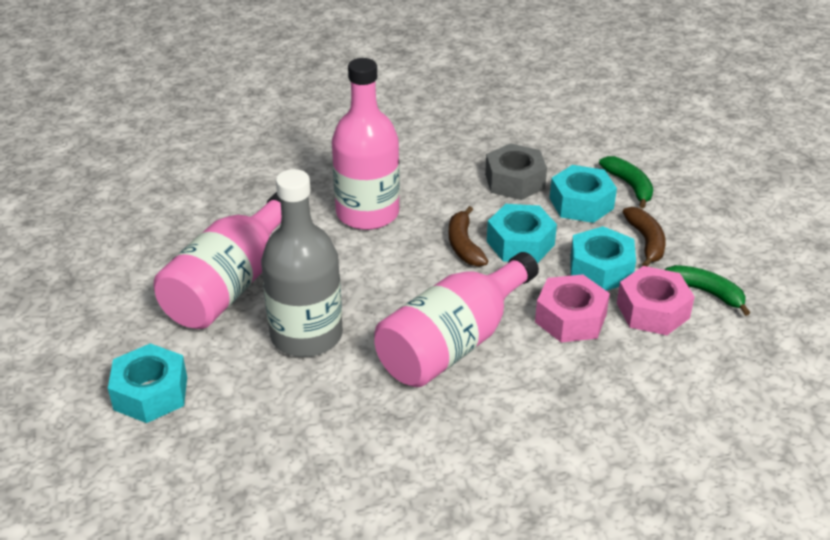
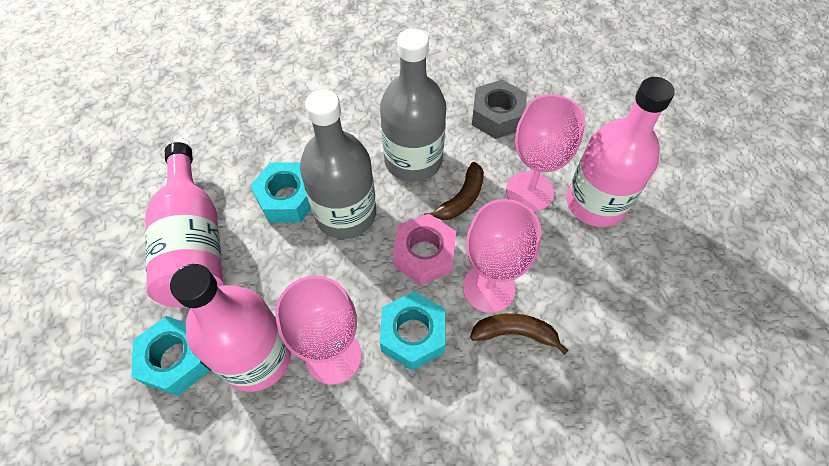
green banana: [599,156,653,209] [665,265,750,316] = 2 -> none = 0
grey bottle: [261,169,343,357] = 1 -> [300,89,376,239] [380,28,446,182] = 2
pink goblet: none = 0 -> [275,275,361,385] [463,199,541,313] [506,94,585,212] = 3
pink nut: [535,274,610,342] [617,266,695,335] = 2 -> [393,214,456,285] = 1
turquoise nut: [108,343,187,423] [487,204,557,263] [550,165,617,223] [570,226,636,291] = 4 -> [131,316,210,396] [250,162,311,223] [380,291,445,370] = 3

